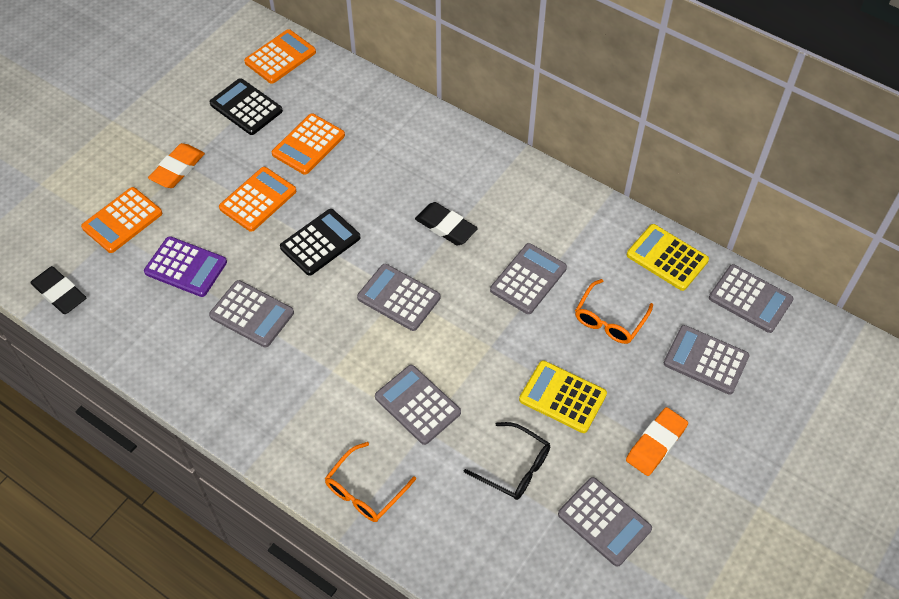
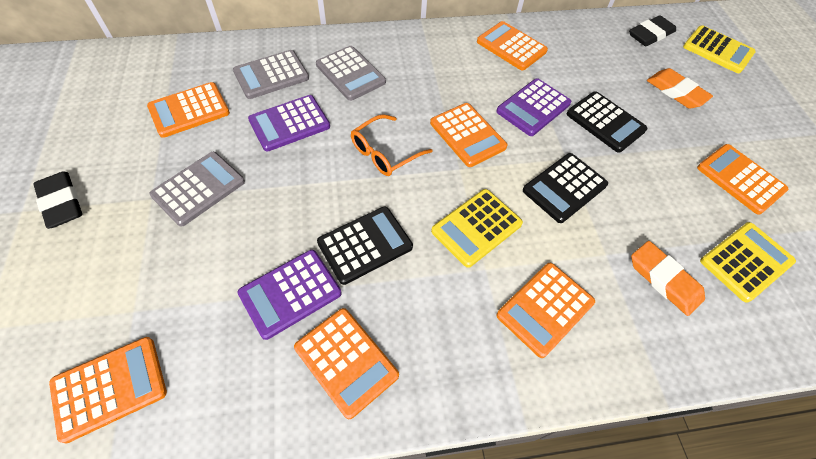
black calculator: [209,78,283,135] [280,209,361,276] = 2 -> [317,207,413,285] [523,153,608,223] [567,91,648,153] = 3
black glasses: [464,422,550,500] = 1 -> none = 0
grey calculator: [209,280,294,348] [357,264,440,331] [375,365,461,445] [490,243,567,314] [558,477,652,567] [664,325,750,395] [709,264,793,333] = 7 -> [150,152,245,227] [233,50,309,99] [316,46,386,101] = 3
orange calculator: [81,187,162,253] [219,167,296,232] [244,29,316,84] [272,114,345,175] = 4 -> [49,337,167,444] [147,82,230,138] [294,308,399,419] [430,103,507,167] [477,21,548,71] [496,263,595,358] [697,144,788,215] = 7
orange glasses: [325,442,416,522] [575,279,653,344] = 2 -> [351,114,433,176] = 1
purple calculator: [144,236,227,297] = 1 -> [237,250,342,340] [248,95,330,152] [496,78,571,136] = 3
yellow calculator: [519,360,607,433] [627,224,709,291] = 2 -> [431,189,523,268] [683,25,756,73] [700,222,796,303] = 3

